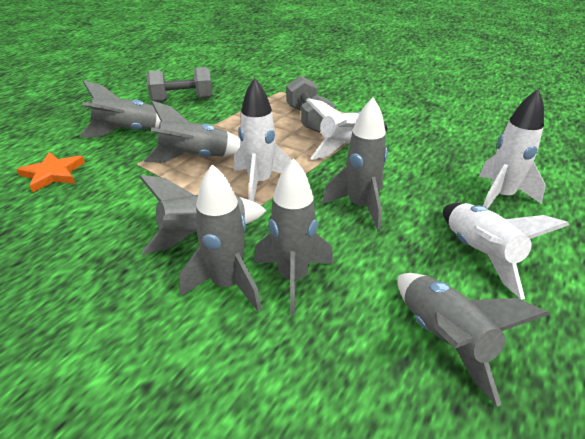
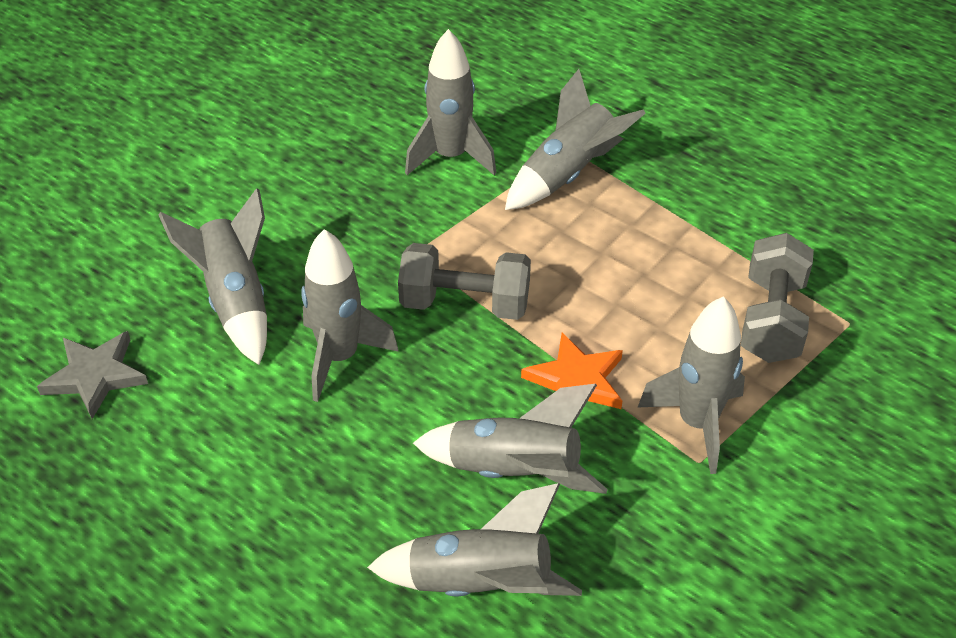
grey star: none = 0 -> [37,331,148,419] = 1
white rocket: [234,78,292,201] [306,98,388,160] [443,203,569,300] [479,89,546,208] = 4 -> none = 0

